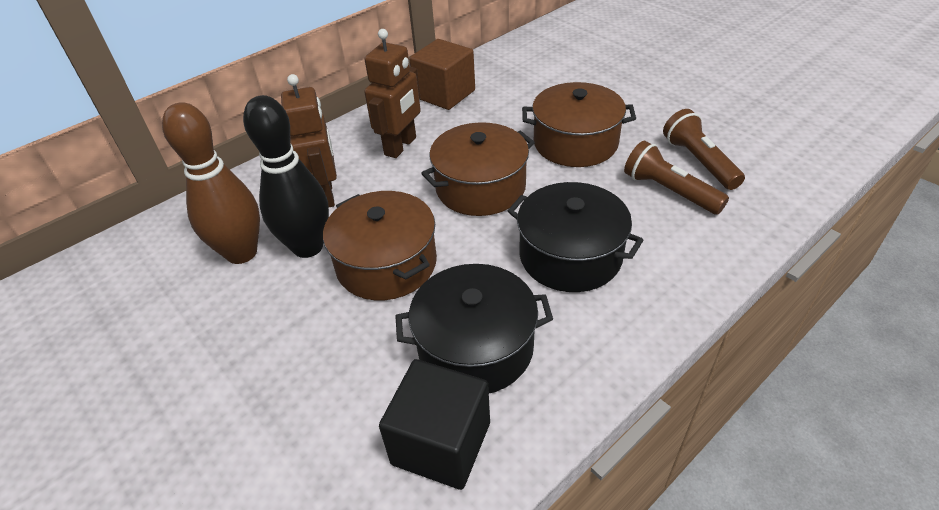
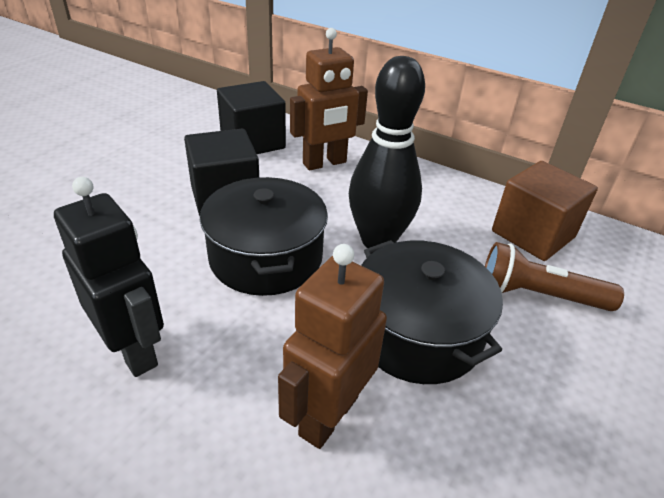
black cube: [379,359,490,490] = 1 -> [184,129,259,216] [217,81,286,154] = 2
black robot: none = 0 -> [54,177,164,377] = 1
brown bowling pin: [162,102,260,264] = 1 -> none = 0
brown flashlight: [624,141,729,215] [663,109,745,190] = 2 -> [485,242,624,311] = 1
brown pot: [323,191,437,300] [421,122,535,216] [522,82,636,167] = 3 -> none = 0

